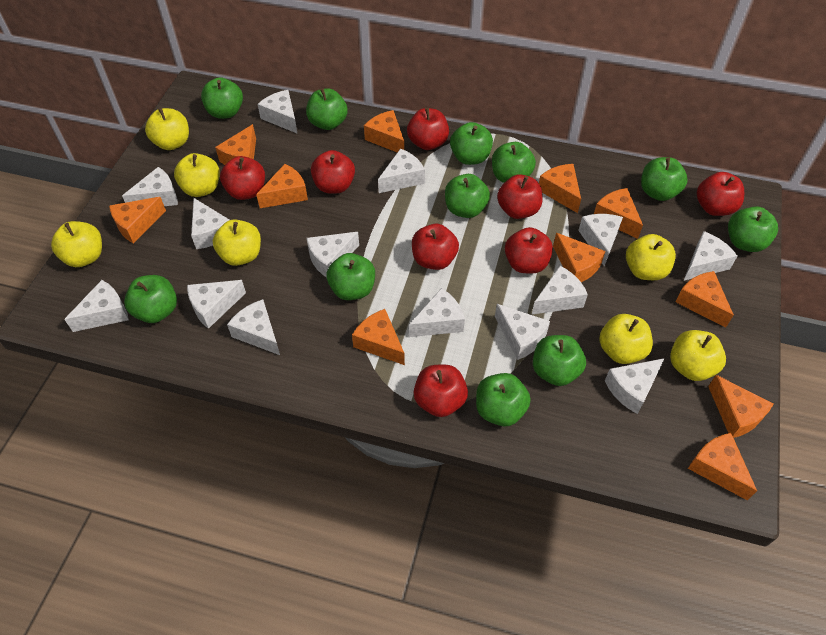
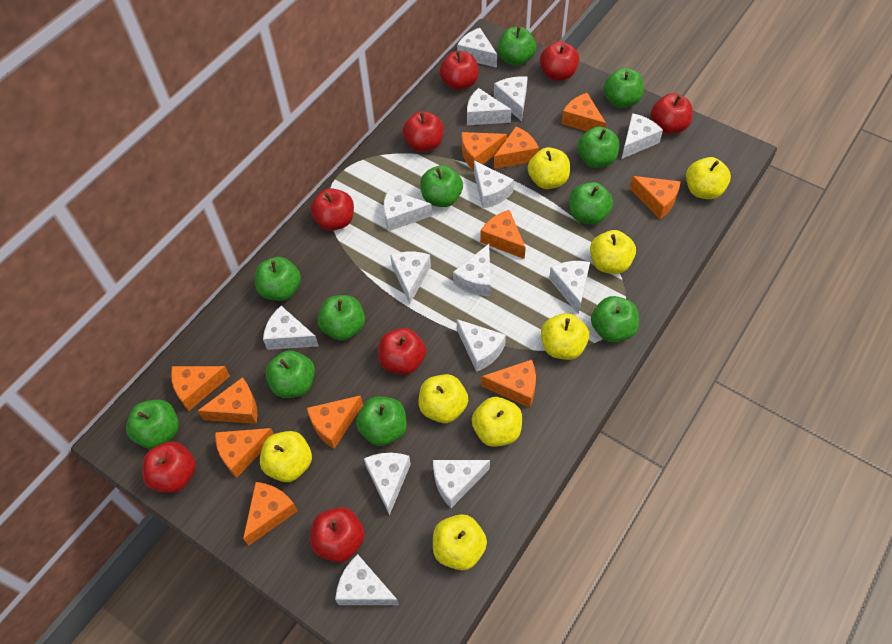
yellow apple: [51,221,102,267] [145,108,189,150] [174,153,220,197] [213,219,261,266] [599,314,653,364] [626,234,676,280] [670,330,726,381] = 7 -> [260,431,312,482] [419,374,468,423] [433,514,487,570] [472,397,522,447] [528,147,570,189] [541,313,589,360] [590,230,636,274] [686,157,731,199] = 8

